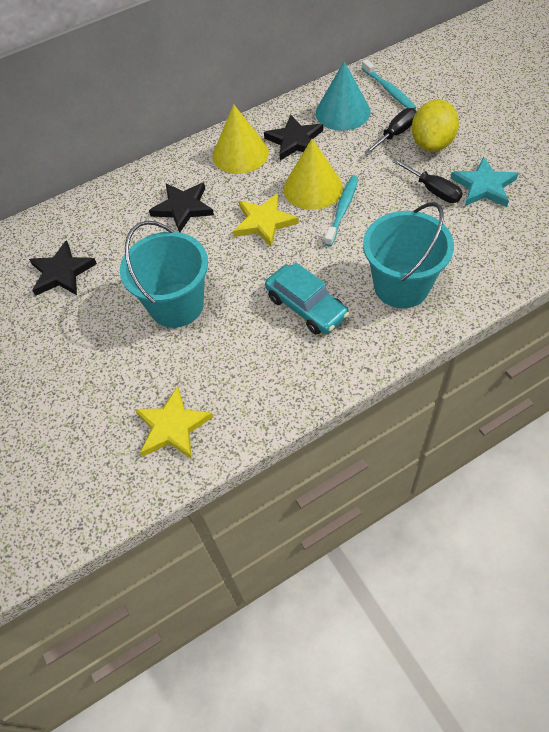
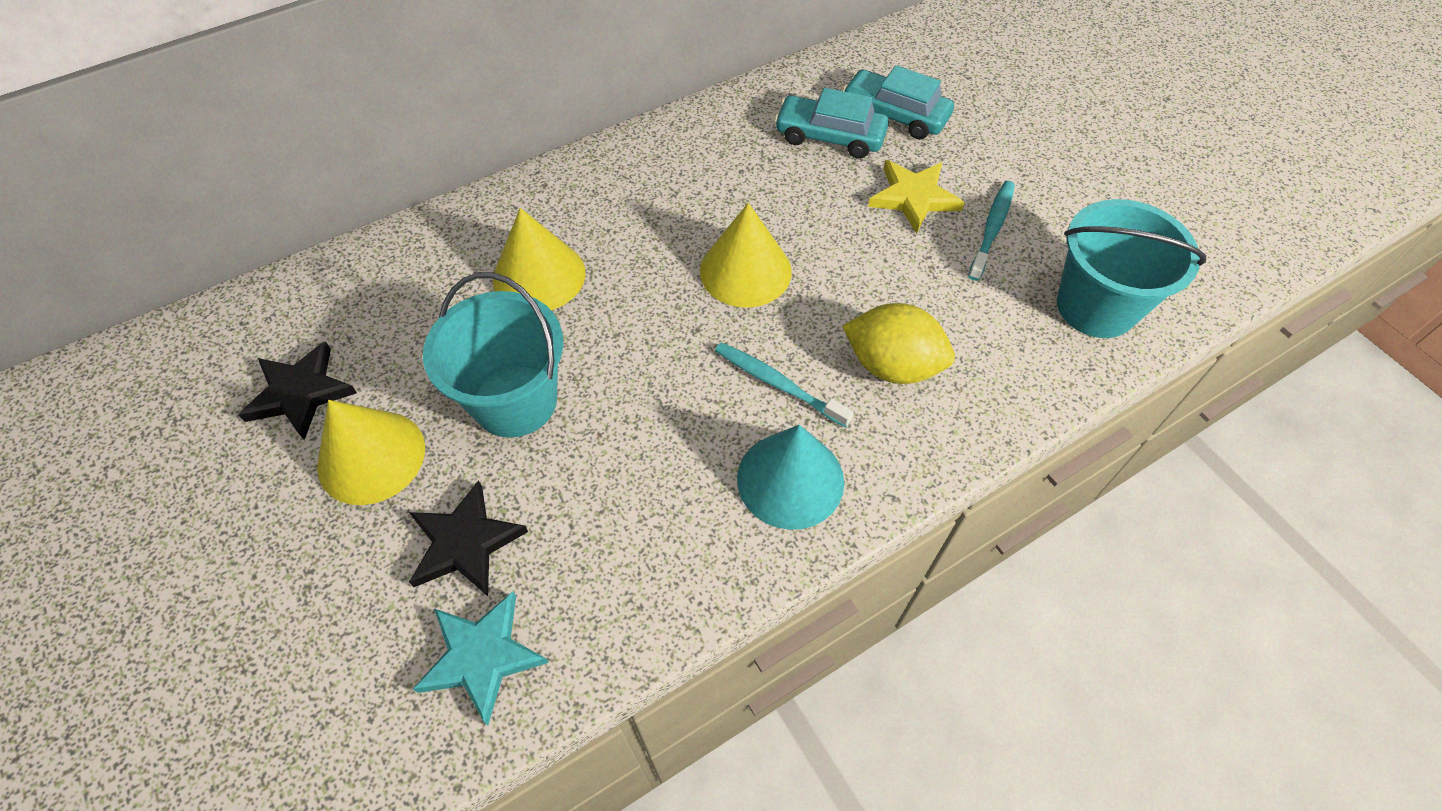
black screwdriver: [364,108,417,155] [392,159,463,203] = 2 -> none = 0
black star: [29,240,97,296] [149,183,214,232] [264,115,323,160] = 3 -> [238,341,357,440] [409,480,528,596] = 2
turquoise car: [265,263,349,335] = 1 -> [774,88,889,159] [842,65,954,140] = 2
yellow cone: [212,104,269,174] [283,139,343,210] = 2 -> [317,400,425,505] [493,208,585,310] [700,203,792,308] = 3
yellow star: [135,386,213,459] [233,193,299,247] = 2 -> [868,160,965,234] = 1

